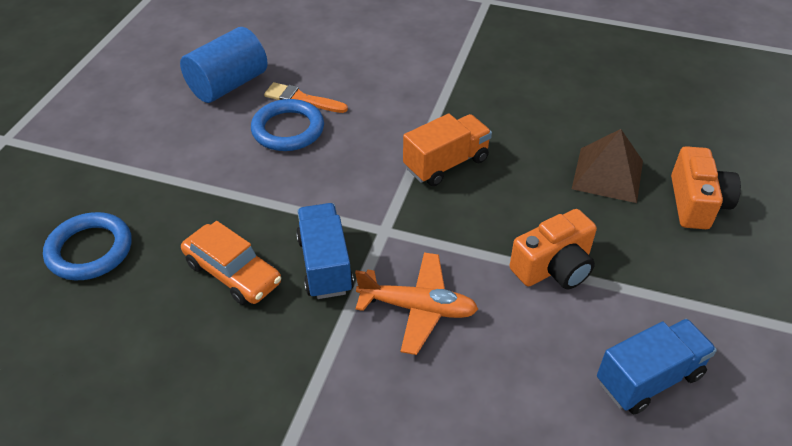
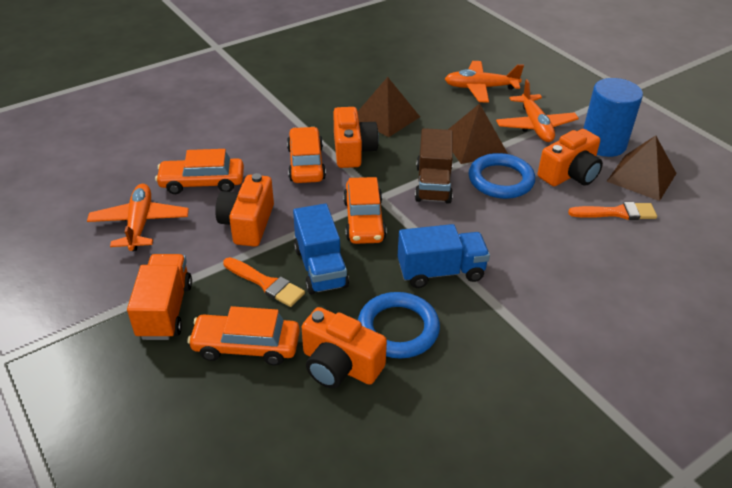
brown pyramid: [572,129,643,203] = 1 -> [358,77,420,137] [448,103,508,164] [607,135,676,201] = 3
brown truck: none = 0 -> [415,128,453,204] = 1
orange brush: [264,82,348,113] = 1 -> [223,257,305,307] [568,202,657,220] = 2
orange camera: [510,209,597,289] [671,146,741,229] = 2 -> [215,173,274,247] [302,307,387,388] [333,107,379,168] [538,129,603,186] = 4
orange car: [181,221,281,305] = 1 -> [155,149,244,194] [187,306,300,365] [287,127,326,183] [343,177,387,244] = 4
orange plane: [355,252,478,355] = 1 -> [87,184,189,251] [445,61,524,102] [496,79,579,142] = 3

